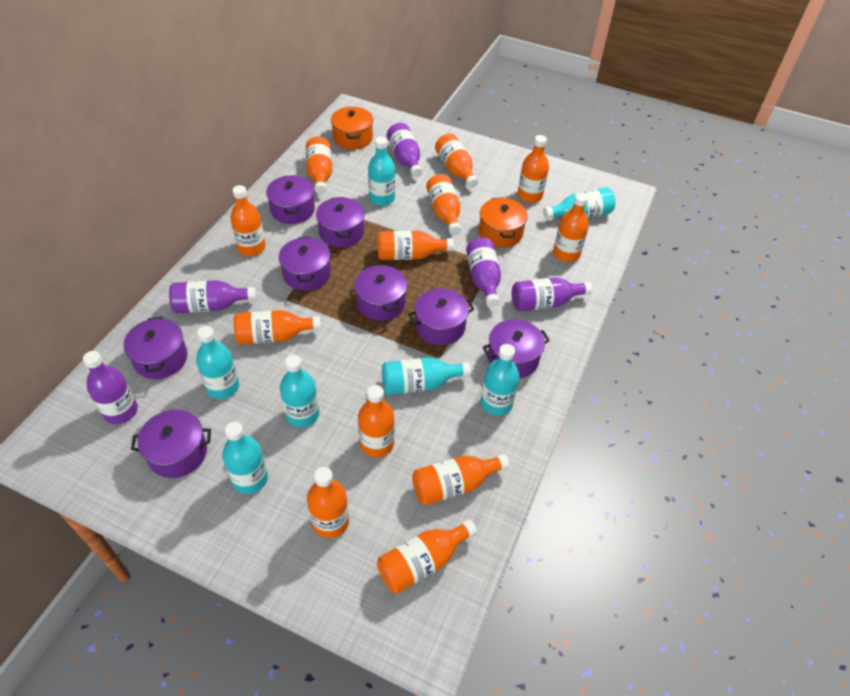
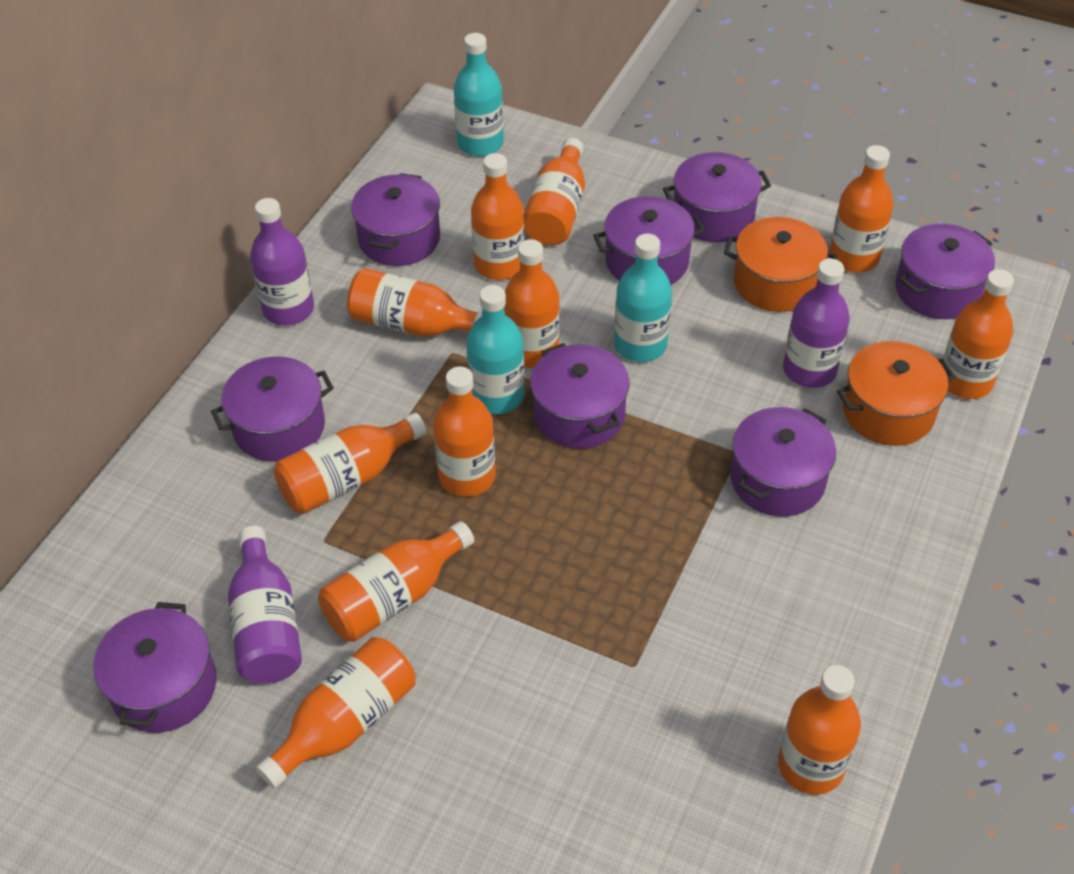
orange bottle: [230,185,266,256] [234,310,321,344] [306,137,332,194] [307,467,349,538] [358,385,395,457] [377,519,477,594] [378,231,454,260] [412,454,509,506] [426,174,461,235] [435,133,478,188] [518,135,549,203] [553,193,589,262] = 12 -> [256,637,416,789] [274,413,426,514] [318,521,474,642] [347,268,482,337] [433,366,496,497] [471,153,525,280] [504,239,560,368] [524,138,585,245] [778,665,861,795] [829,145,894,272] [943,269,1014,399] = 11
purple bottle: [83,351,138,424] [169,280,256,313] [387,123,422,177] [466,238,501,307] [512,277,592,312] = 5 -> [228,526,302,684] [250,198,314,325] [783,259,850,388] = 3
turquoise bottle: [196,326,239,399] [222,422,268,494] [280,355,319,428] [368,137,395,206] [382,357,471,395] [481,344,519,416] [543,187,615,219] = 7 -> [454,33,504,157] [466,285,525,414] [614,234,672,362] = 3

